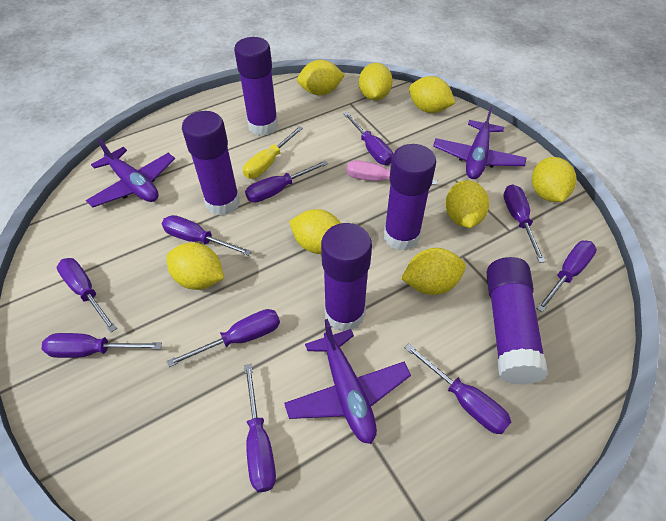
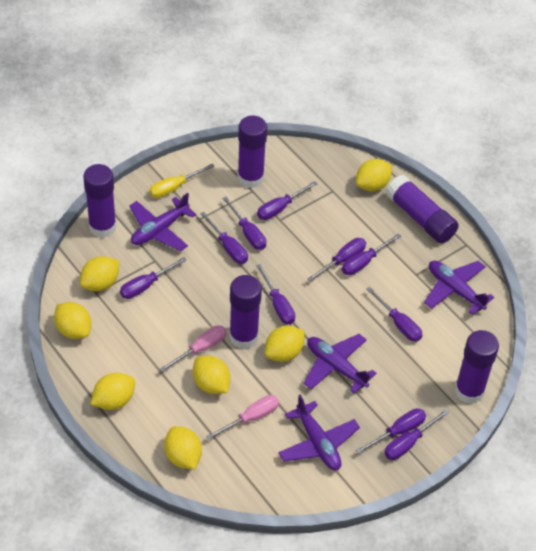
pink screwdriver: [347,160,437,185] = 1 -> [160,325,227,372] [206,395,279,440] = 2
purple plane: [86,138,175,207] [284,319,411,444] [433,106,526,179] = 3 -> [129,193,196,251] [278,395,360,470] [303,334,376,394] [424,261,494,315] = 4
yellow lemon: [166,243,224,290] [289,209,341,254] [297,60,345,95] [359,63,393,101] [401,248,466,295] [409,76,455,113] [445,180,489,228] [532,157,577,202] = 8 -> [54,302,91,339] [80,256,119,291] [90,373,135,410] [164,426,202,469] [193,356,230,394] [265,326,305,362] [356,159,392,191] = 7

